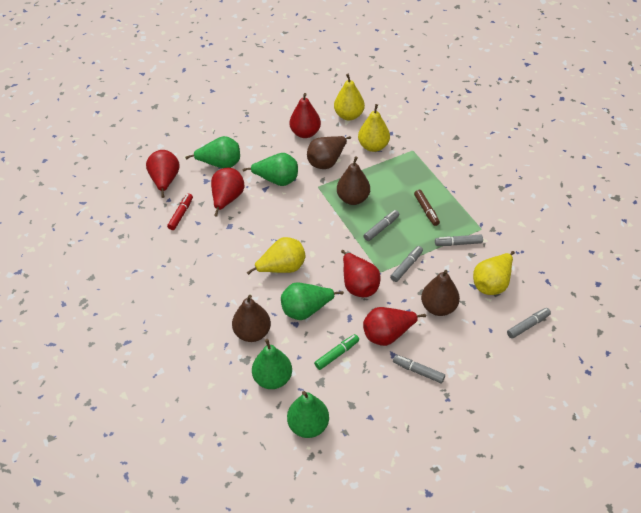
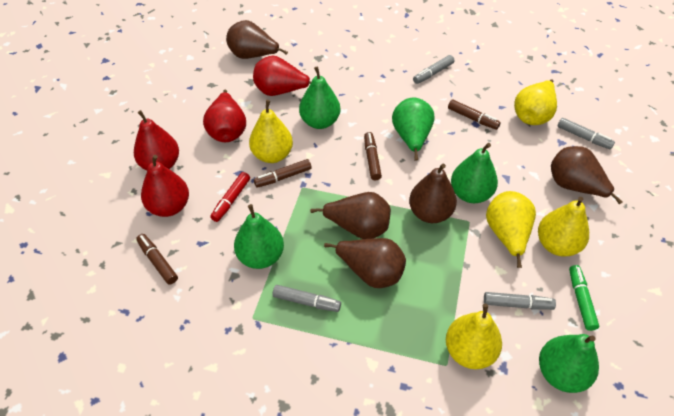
brown marker: [414,190,440,226] = 1 -> [136,234,178,285] [254,159,312,188] [364,132,382,181] [448,100,501,130] = 4
brown pear: [232,295,271,342] [307,136,351,169] [337,156,370,205] [421,270,460,316] = 4 -> [226,20,288,59] [310,192,391,239] [324,238,406,288] [409,164,457,223] [551,146,622,204] = 5
grey marker: [363,210,399,241] [390,246,423,282] [393,355,445,383] [435,235,483,246] [507,308,551,339] = 5 -> [273,285,341,312] [413,55,455,84] [484,292,556,310] [557,118,615,150] = 4
red pear: [146,150,180,198] [211,168,244,217] [289,93,321,138] [341,250,381,297] [363,307,426,346] = 5 -> [134,110,179,171] [141,155,189,217] [203,90,246,142] [253,56,311,96] = 4
yellow pear: [247,237,306,275] [334,74,365,120] [358,104,390,152] [473,251,515,295] = 4 -> [249,100,293,163] [446,304,502,369] [486,191,536,268] [514,79,557,125] [538,197,589,256] = 5

